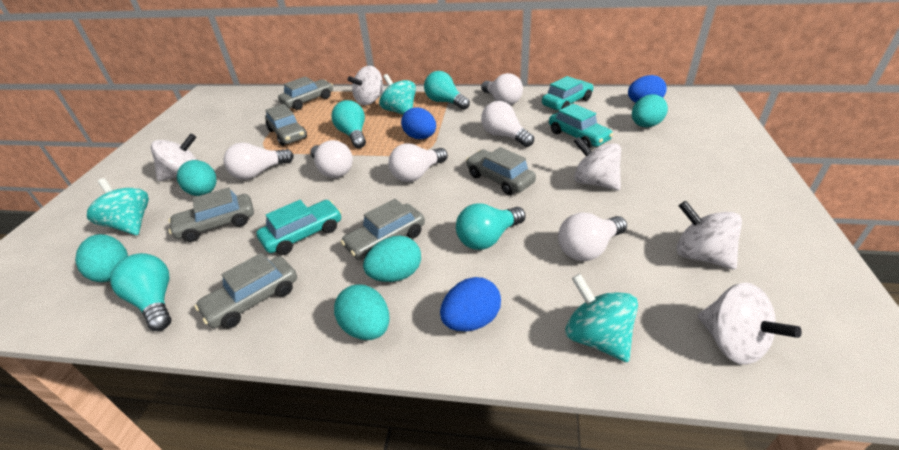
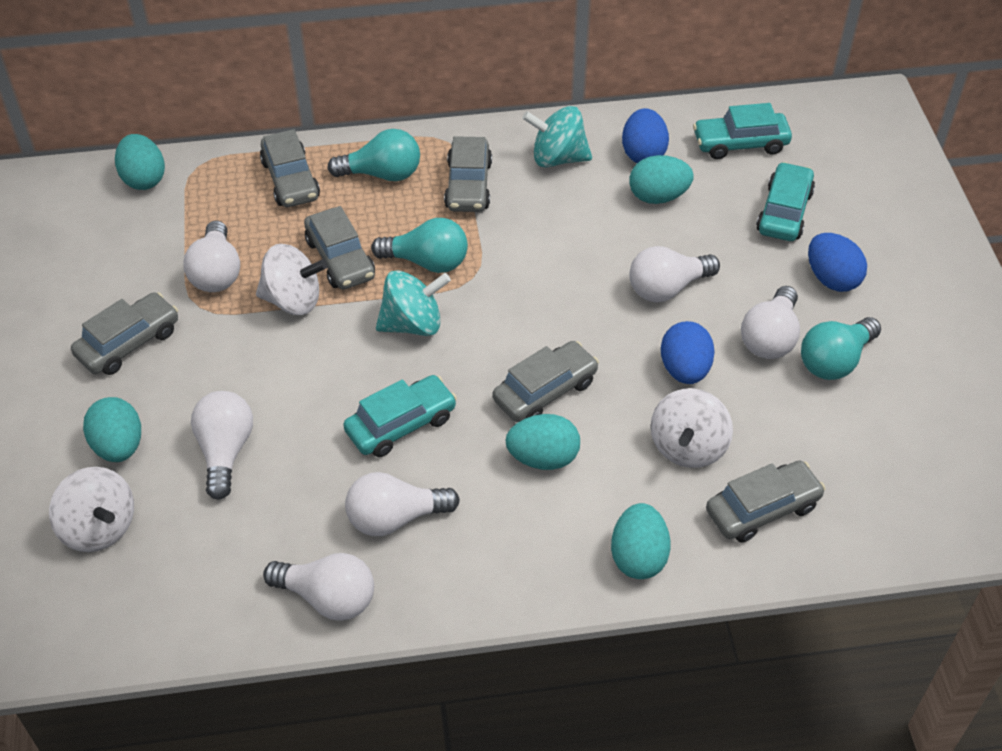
turquoise light bulb: [110,253,171,331] [331,100,366,148] [424,71,470,110] [456,203,526,250] = 4 -> [327,129,420,181] [371,218,468,273] [801,317,881,380] = 3
turquoise spinning top: [87,178,149,235] [379,74,416,115] [565,274,638,362] = 3 -> [376,270,451,336] [522,106,592,168] = 2
white spinning top: [151,134,197,181] [348,66,385,105] [574,137,621,191] [676,201,742,270] [698,283,802,365] = 5 -> [49,467,134,552] [256,244,327,315] [651,388,733,468] = 3

